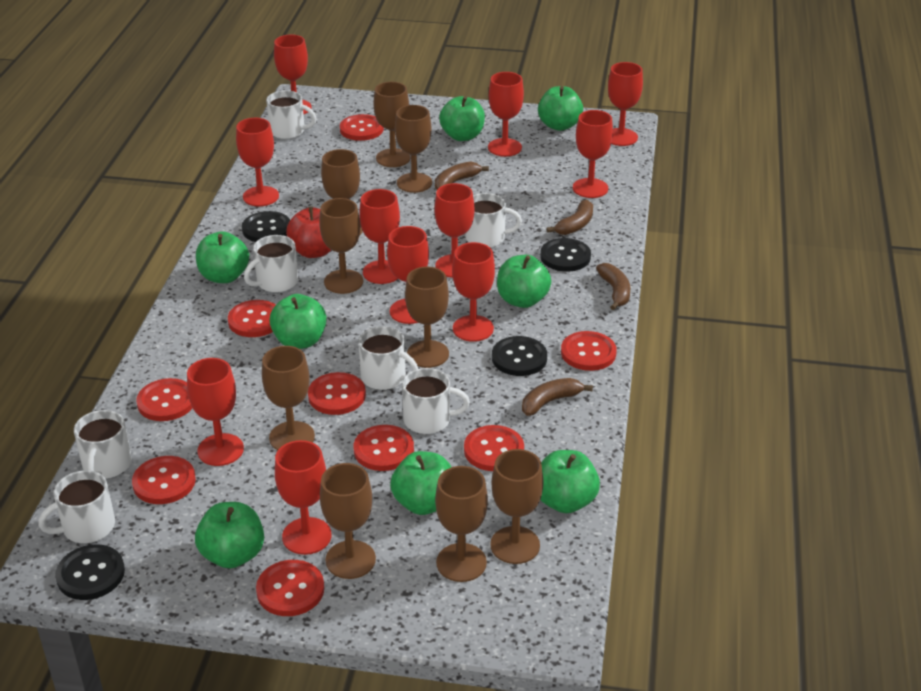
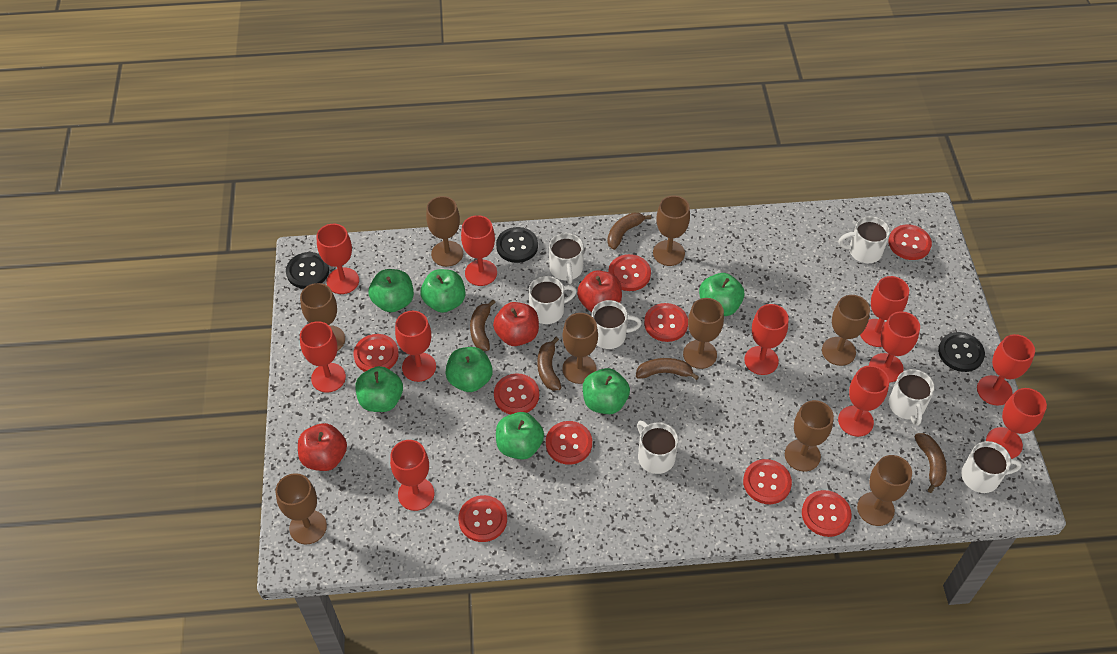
black button: [55,545,125,600] [242,211,290,242] [492,336,547,376] [540,238,591,272] = 4 -> [286,252,329,289] [496,227,538,263] [938,332,985,372] = 3
brown banana: [435,161,489,189] [522,378,593,416] [546,199,593,235] [596,263,630,310] = 4 -> [470,300,496,351] [537,337,561,391] [607,213,651,250] [636,358,699,380] [914,433,947,493] = 5
green apple: [195,502,264,568] [196,231,249,283] [269,294,327,349] [390,451,451,515] [439,96,485,141] [497,255,551,308] [538,86,583,131] [540,450,600,513] = 8 -> [355,366,403,412] [369,269,414,312] [420,269,465,313] [445,347,493,392] [496,412,544,460] [583,368,630,414] [699,273,744,316] = 7
red apple: [286,206,331,258] = 1 -> [298,423,347,471] [493,302,539,346] [577,270,622,312] = 3

